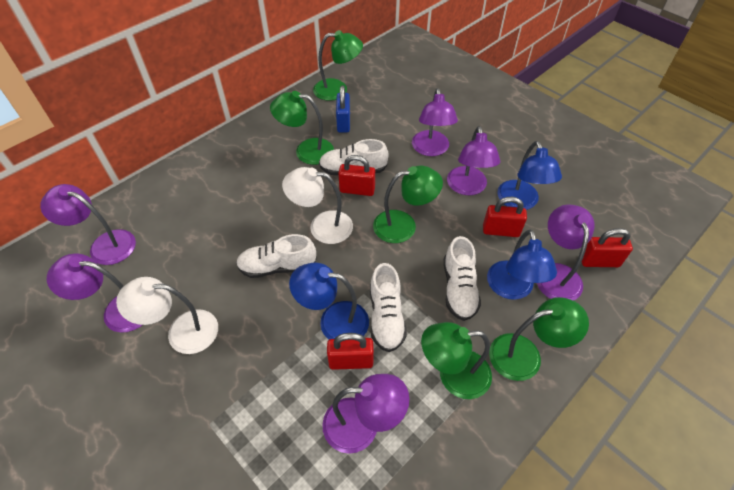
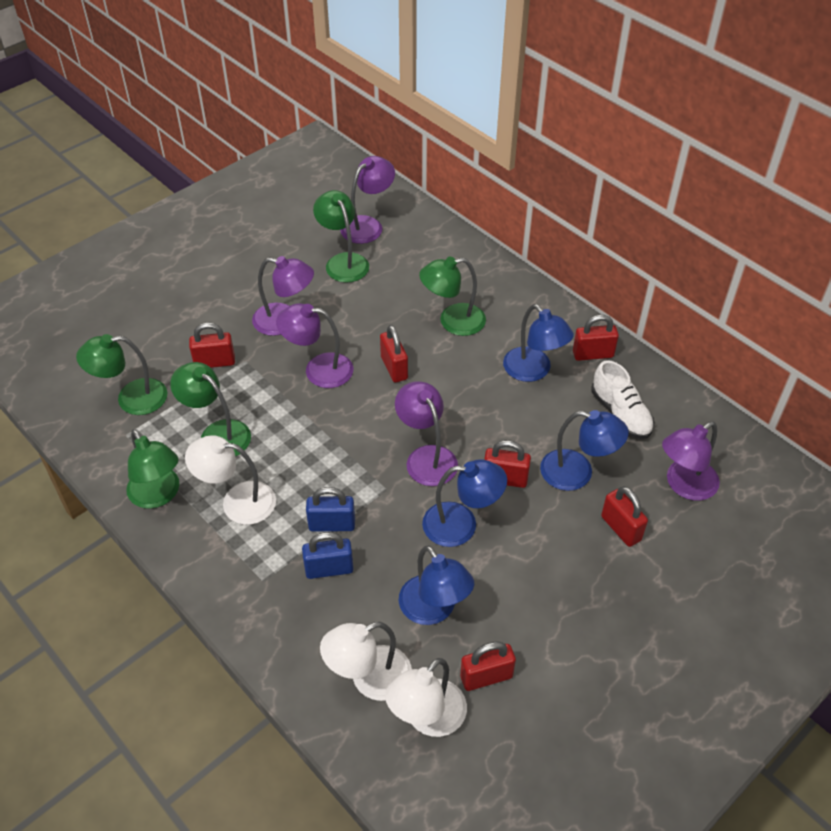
blue lamp: [289,262,369,339] [487,229,557,300] [497,141,562,210] = 3 -> [399,546,474,625] [422,459,507,547] [503,304,574,382] [540,410,629,491] = 4
blue padlock: [336,85,350,133] = 1 -> [302,532,354,579] [306,487,355,532] = 2
purple lamp: [40,184,136,265] [47,254,142,333] [322,374,409,454] [412,88,458,156] [447,126,500,195] [537,204,595,300] = 6 -> [252,256,314,336] [276,303,353,388] [340,156,395,244] [395,381,458,486] [662,421,720,501] = 5
red padlock: [327,333,374,370] [338,155,375,196] [483,197,527,237] [582,228,633,267] = 4 -> [189,323,235,368] [380,325,408,383] [460,642,516,691] [484,440,531,488] [573,315,619,361] [601,486,648,547] = 6
white lamp: [116,277,218,354] [282,167,353,244] = 2 -> [185,435,276,525] [320,622,412,701] [385,658,467,737] = 3
white shoe: [236,234,317,278] [319,139,389,175] [370,263,407,352] [444,236,481,321] = 4 -> [591,360,654,439] = 1

